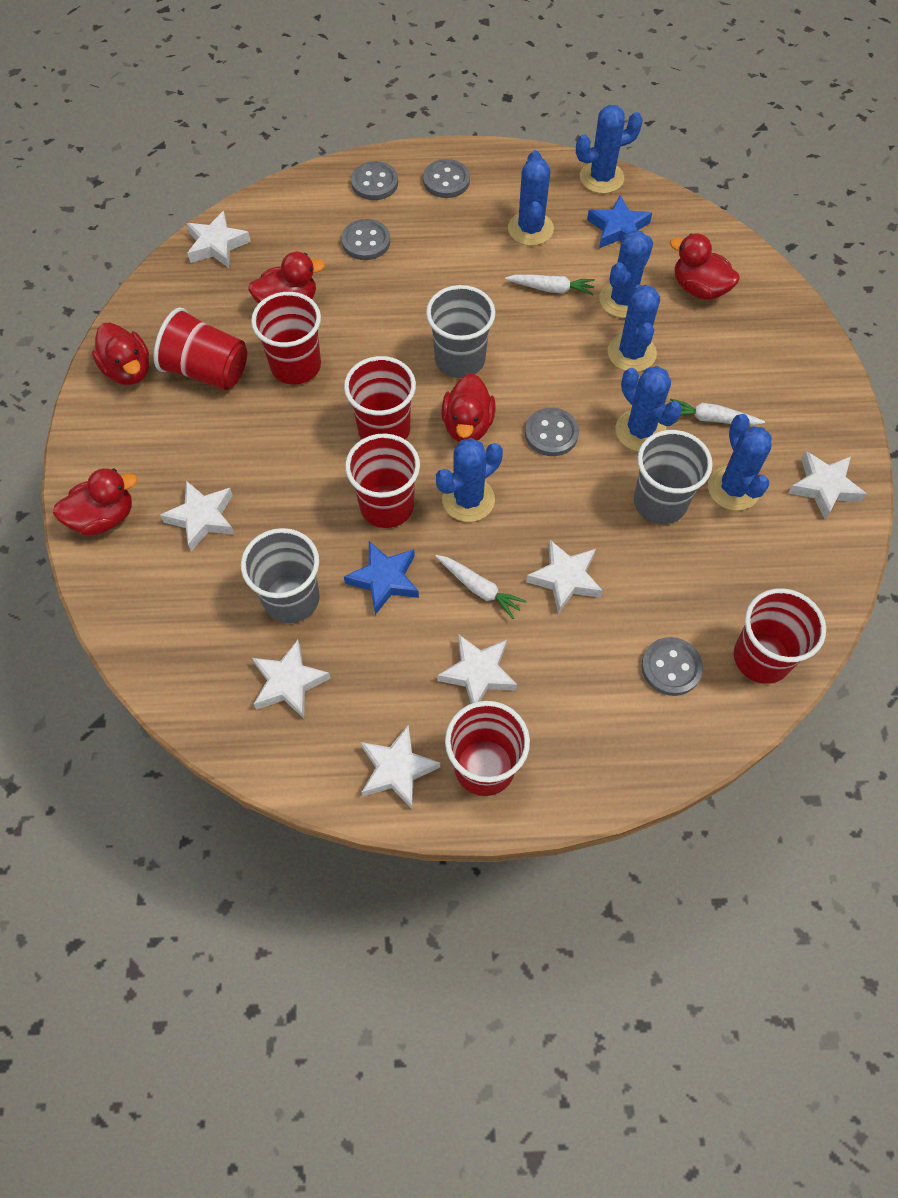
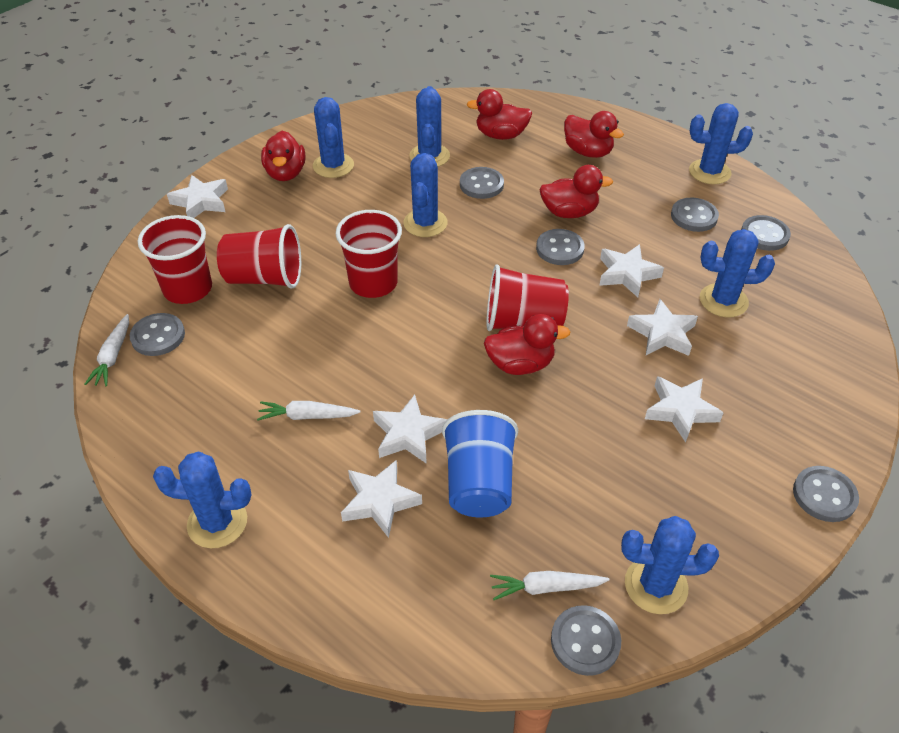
blue cup: none = 0 -> [442,410,518,517] = 1
blue star: [344,541,419,615] [587,195,652,248] = 2 -> none = 0
grey button: [341,219,390,260] [351,161,398,200] [423,159,470,198] [525,408,579,456] [641,637,703,696] = 5 -> [130,313,185,356] [460,167,504,199] [536,229,585,265] [551,605,621,676] [671,198,719,232] [741,215,791,251] [793,466,859,522] = 7
grey cup: [241,528,320,623] [426,285,496,378] [634,430,713,524] = 3 -> none = 0
red cup: [154,308,247,390] [251,292,321,385] [344,356,416,440] [345,434,420,528] [445,701,530,796] [734,588,826,684] = 6 -> [138,215,212,304] [217,224,301,289] [336,210,402,298] [486,264,569,331] = 4
white star: [160,481,235,552] [186,211,251,268] [252,640,331,718] [361,725,440,809] [437,634,517,704] [526,540,603,614] [788,451,867,520] = 7 -> [167,175,228,218] [341,460,422,538] [373,395,447,464] [599,244,664,297] [627,299,698,356] [645,376,724,443] = 6

